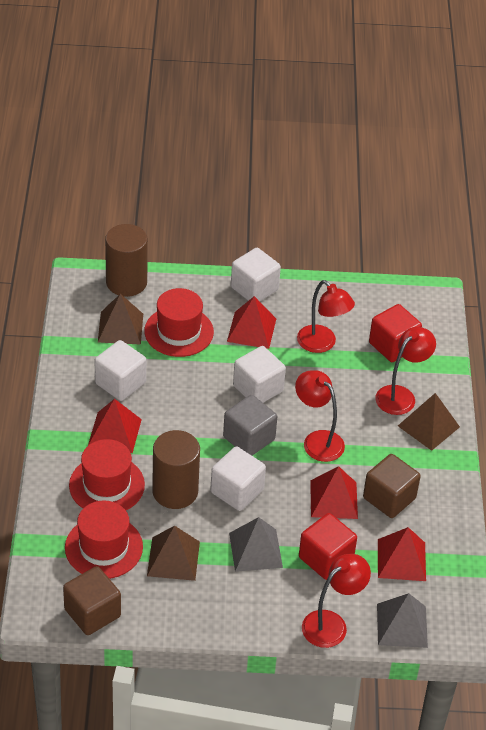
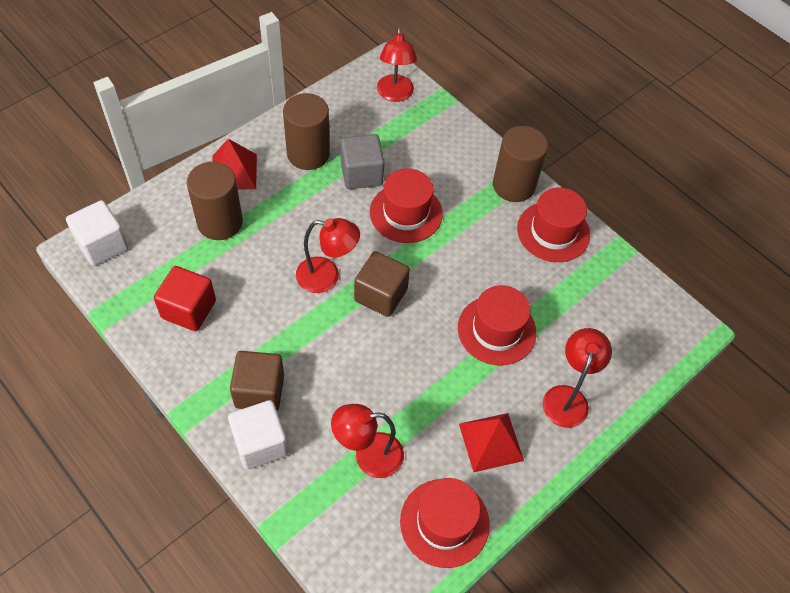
brown cylinder: [105,224,148,297] [152,430,200,509] = 2 -> [187,162,243,240] [283,93,330,170] [493,126,548,202] = 3
brown pyramid: [98,294,143,345] [147,526,200,581] [398,393,460,451] = 3 -> none = 0
grey pyramid: [229,517,283,572] [377,593,428,648] = 2 -> none = 0
red cube: [299,513,357,580] [369,304,422,362] = 2 -> [154,266,216,331] = 1
red hat: [65,500,143,579] [69,439,145,510] [144,288,214,357] = 3 -> [370,168,443,243] [400,478,490,568] [458,285,536,365] [517,187,590,262] = 4
red pyramid: [88,399,142,453] [227,296,276,349] [310,466,358,519] [378,527,426,581] = 4 -> [212,139,257,190] [459,413,524,472] = 2
white cube: [94,340,146,401] [210,446,266,511] [231,248,281,301] [233,346,286,403] = 4 -> [66,200,128,266] [228,400,288,470] = 2

